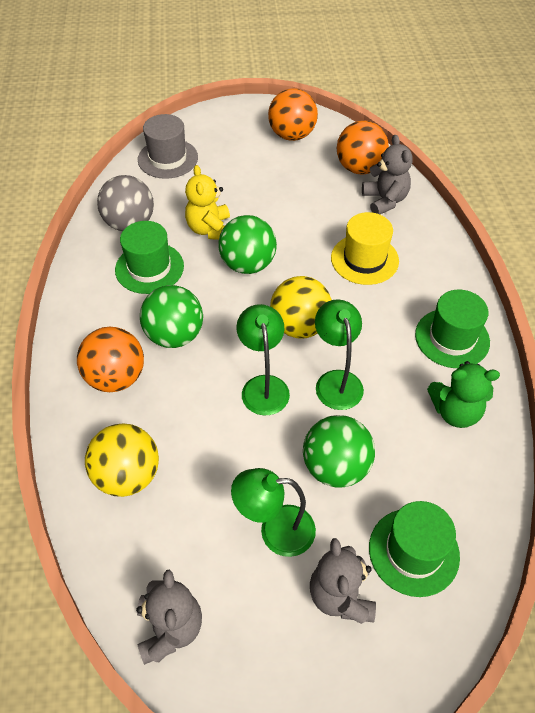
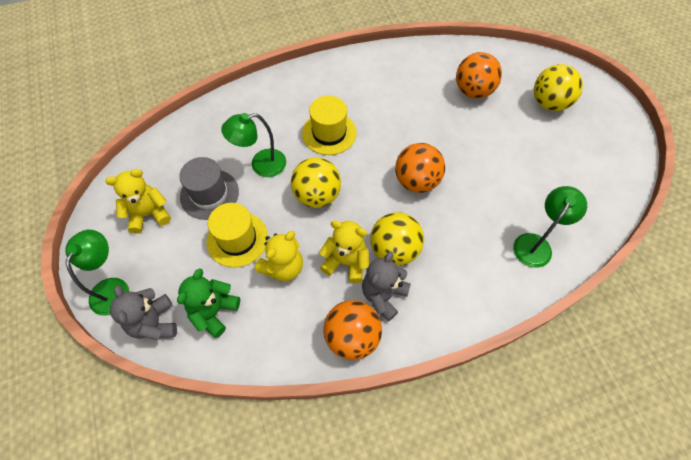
green ball: [140,285,203,348] [218,215,277,274] [303,415,375,488] = 3 -> none = 0
green hat: [115,221,184,294] [369,501,460,597] [415,290,490,368] = 3 -> none = 0
grey ball: [97,175,154,231] = 1 -> none = 0
grey teddy bear: [136,570,202,665] [310,538,376,624] [362,135,413,214] = 3 -> [110,285,177,340] [362,252,411,321] = 2
yellow ball: [85,423,159,497] [270,276,332,338] = 2 -> [291,157,341,208] [370,212,424,266] [534,64,583,111] = 3
yellow hat: [331,212,399,285] = 1 -> [206,203,268,267] [302,96,357,155] = 2
yellow teddy bear: [185,165,230,240] = 1 -> [106,169,171,234] [255,231,303,281] [319,221,369,283] = 3

